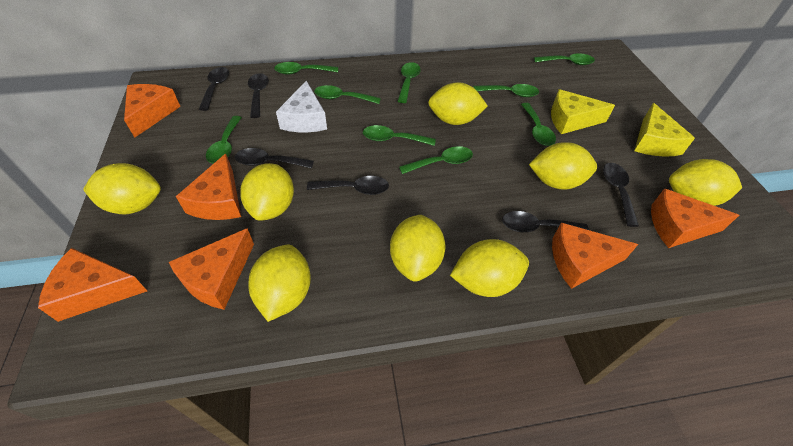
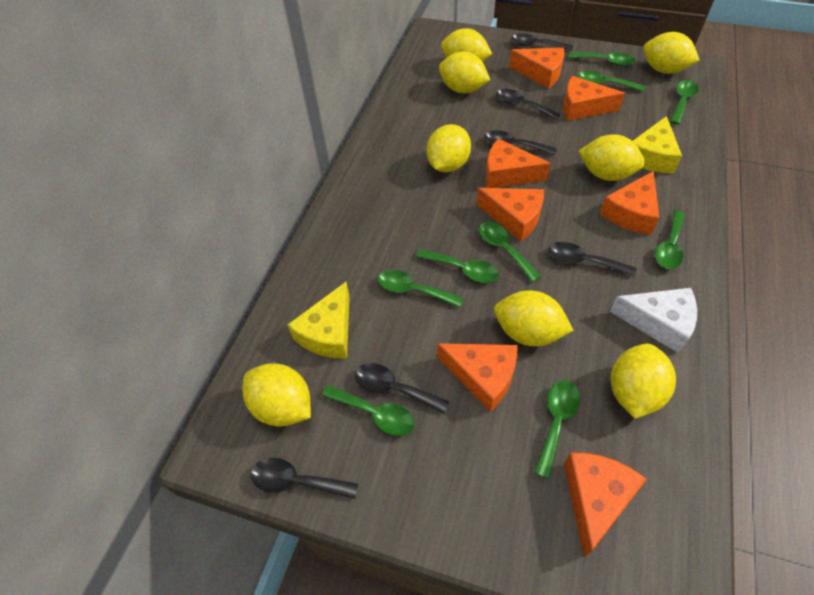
orange cheese: [38,248,147,322] [124,84,181,138] [169,228,254,310] [176,154,241,220] [552,223,638,289] [651,188,739,248] = 6 -> [437,343,517,412] [477,188,544,241] [486,138,551,188] [509,48,564,89] [563,76,625,121] [564,452,647,557] [600,171,659,235] = 7

